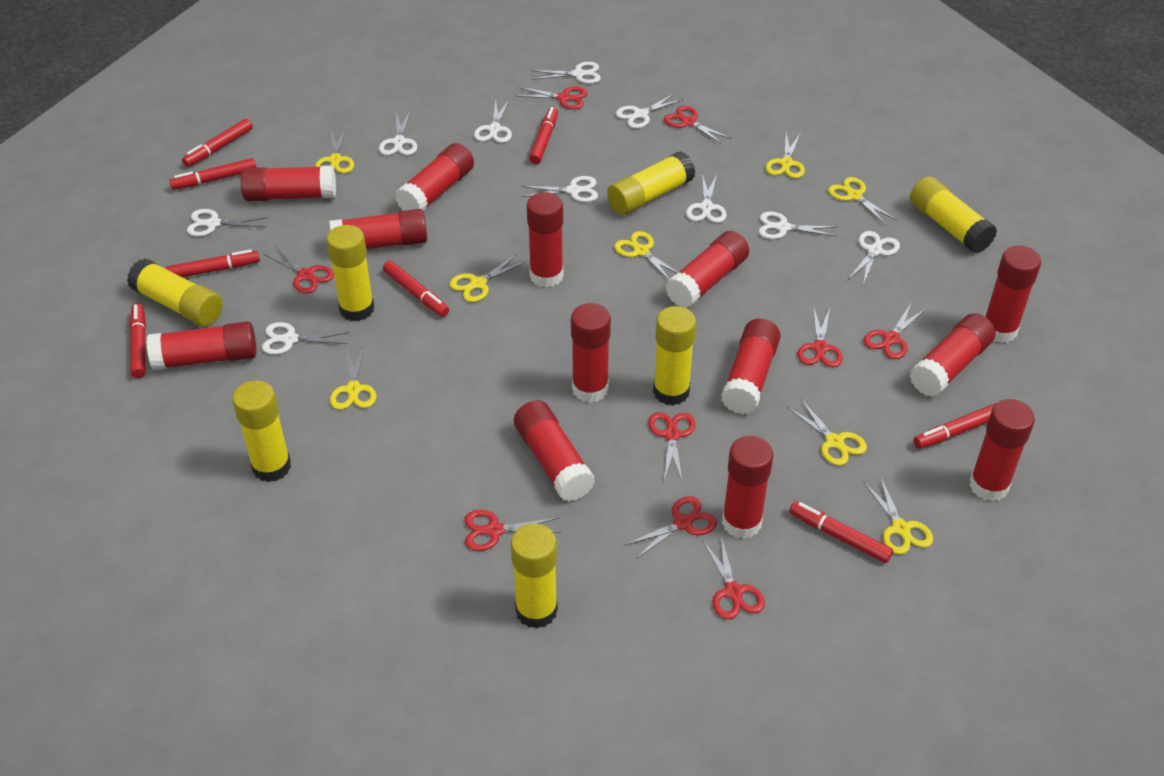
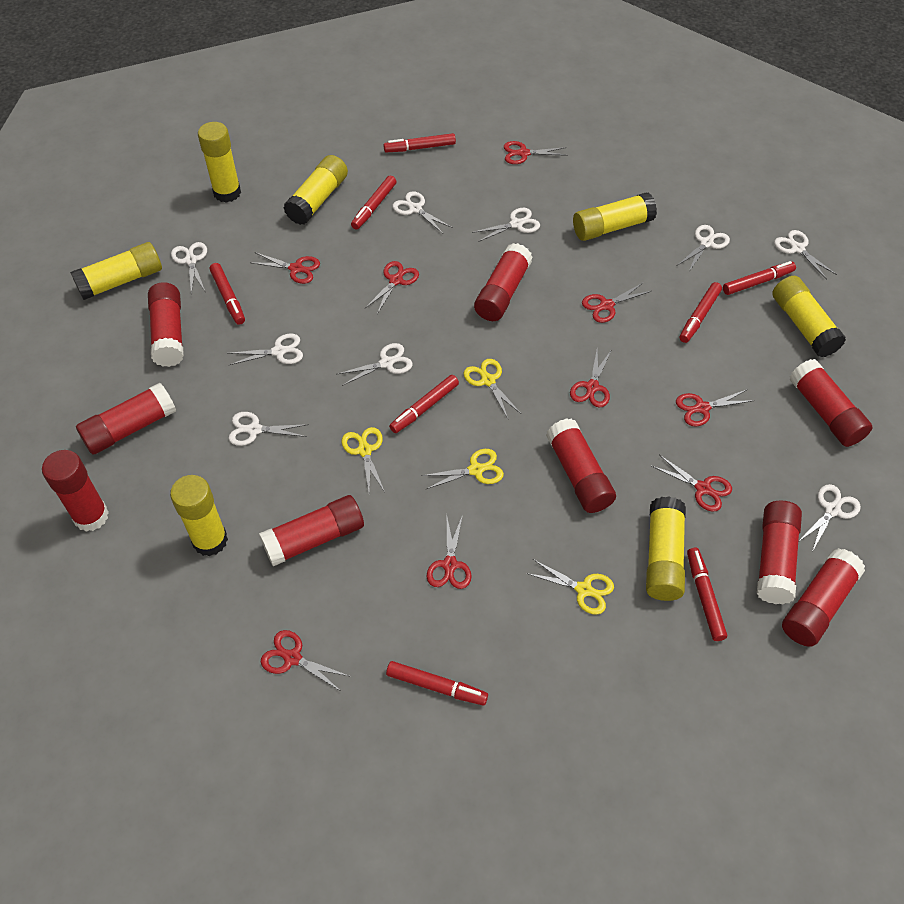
red glue stick: [147,321,257,370] [241,166,336,202] [330,209,427,249] [395,143,474,211] [514,400,595,501] [527,192,564,288] [571,303,611,403] [665,231,749,308] [721,319,781,414] [722,436,773,539] [910,313,995,397] [969,399,1035,501] [985,246,1041,343] = 13 -> [42,450,109,532] [76,383,176,454] [148,282,184,367] [259,495,364,566] [474,243,533,321] [546,418,616,513] [757,501,802,604] [782,548,865,647] [789,359,873,447] = 9
white scissors: [187,209,268,236] [262,322,349,355] [379,112,417,155] [474,99,512,143] [521,176,598,202] [531,62,601,84] [616,93,683,128] [686,174,727,223] [759,211,837,239] [849,231,900,285] = 10 -> [171,242,207,294] [227,333,303,365] [228,412,309,446] [338,343,413,386] [392,191,453,234] [472,208,540,242] [678,225,730,273] [774,230,837,280] [798,484,861,552] = 9
yellow scissors: [315,128,354,173] [330,347,376,410] [450,254,527,302] [614,231,678,280] [766,133,805,178] [787,399,867,466] [828,177,897,225] [863,476,933,554] = 8 -> [341,427,385,492] [421,449,504,490] [463,359,521,419] [526,559,614,615] = 4

